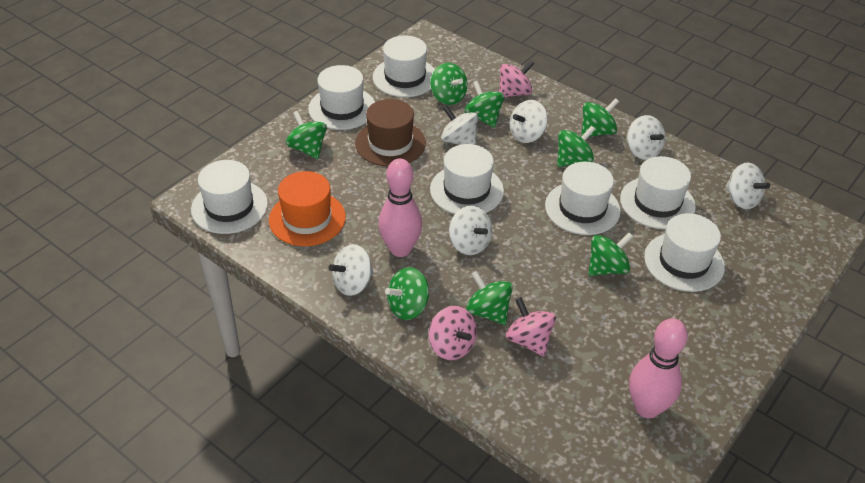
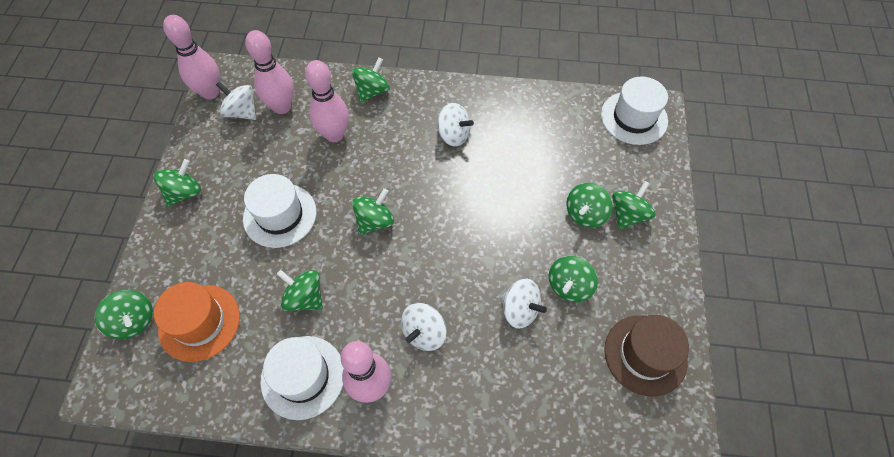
pink bowling pin: [378,158,422,257] [629,318,688,418] = 2 -> [163,15,220,99] [245,30,294,114] [305,60,349,142] [341,341,391,403] = 4
pink spinning top: [429,306,477,360] [499,61,534,98] [506,297,556,357] = 3 -> none = 0
white hat: [191,160,268,234] [308,65,375,130] [373,35,435,97] [430,144,504,214] [545,162,621,235] [620,156,696,229] [644,213,725,292] = 7 -> [243,174,317,248] [260,336,344,420] [601,76,668,145] = 3
white spinning top: [329,244,374,296] [441,106,478,145] [449,206,492,255] [510,100,548,143] [627,115,665,160] [725,162,770,209] = 6 -> [216,81,256,120] [401,303,447,351] [436,103,474,146] [500,279,547,329] = 4

